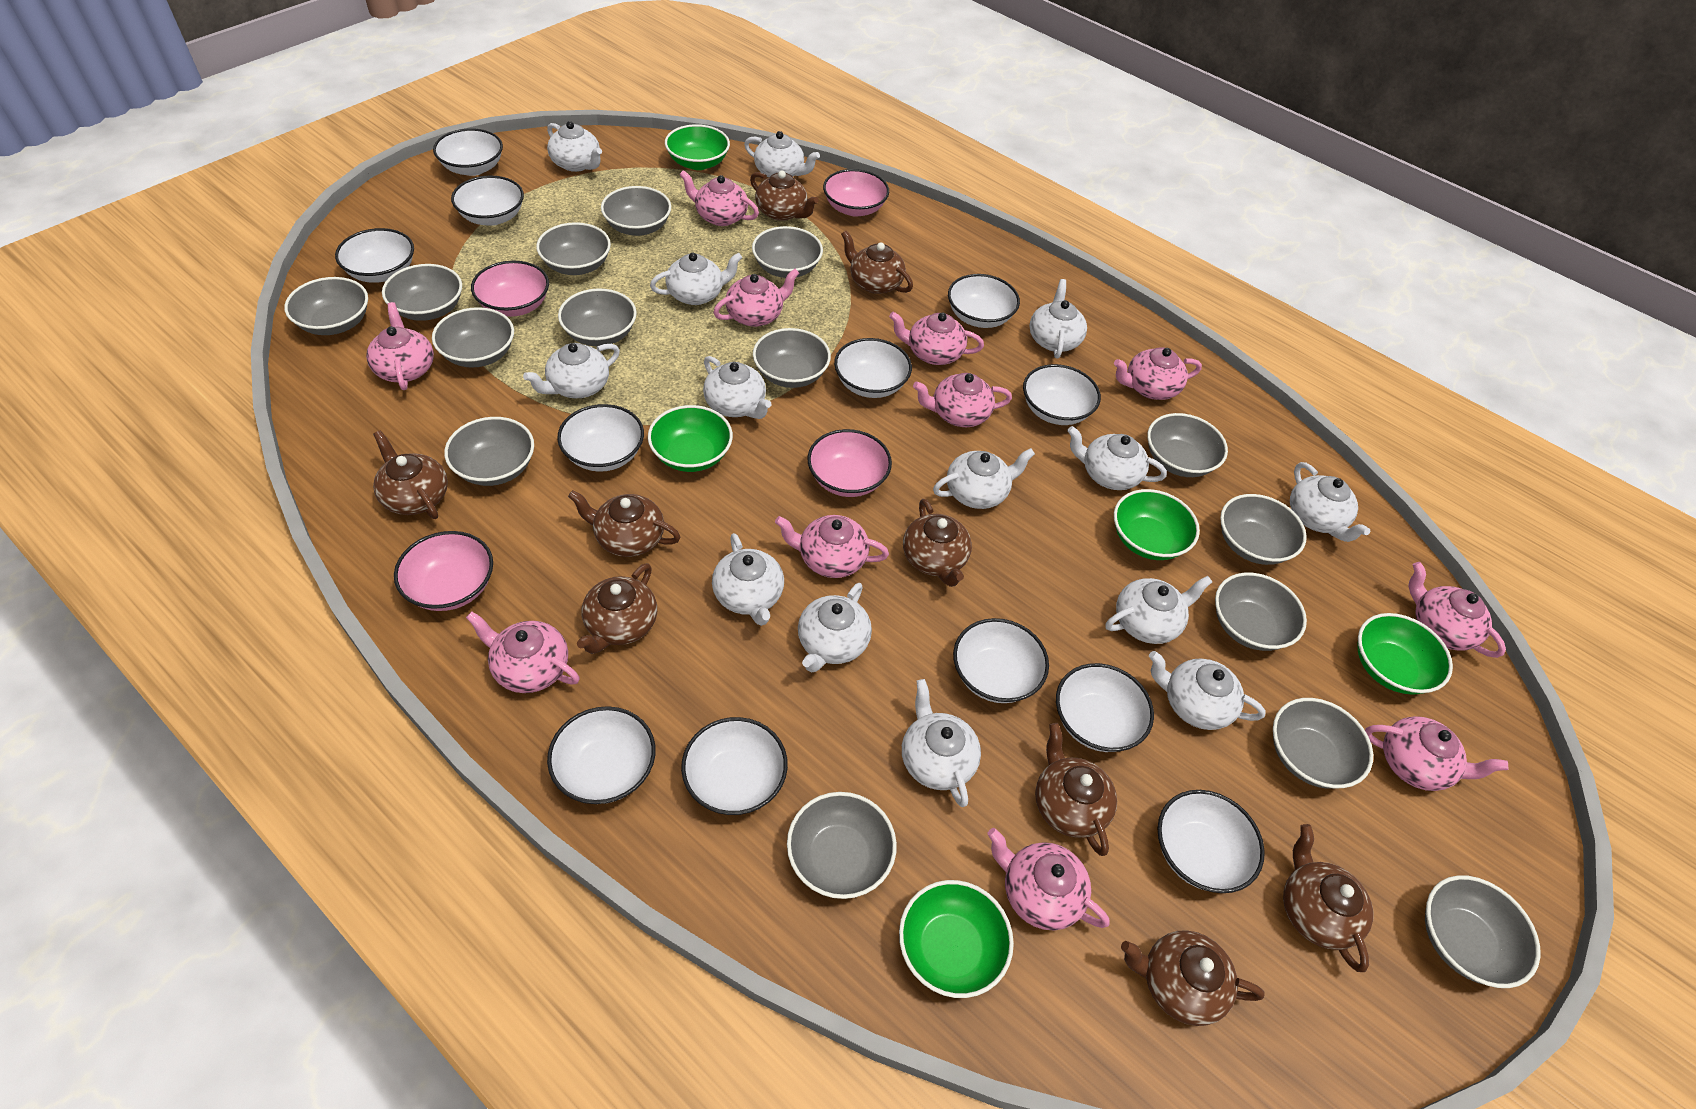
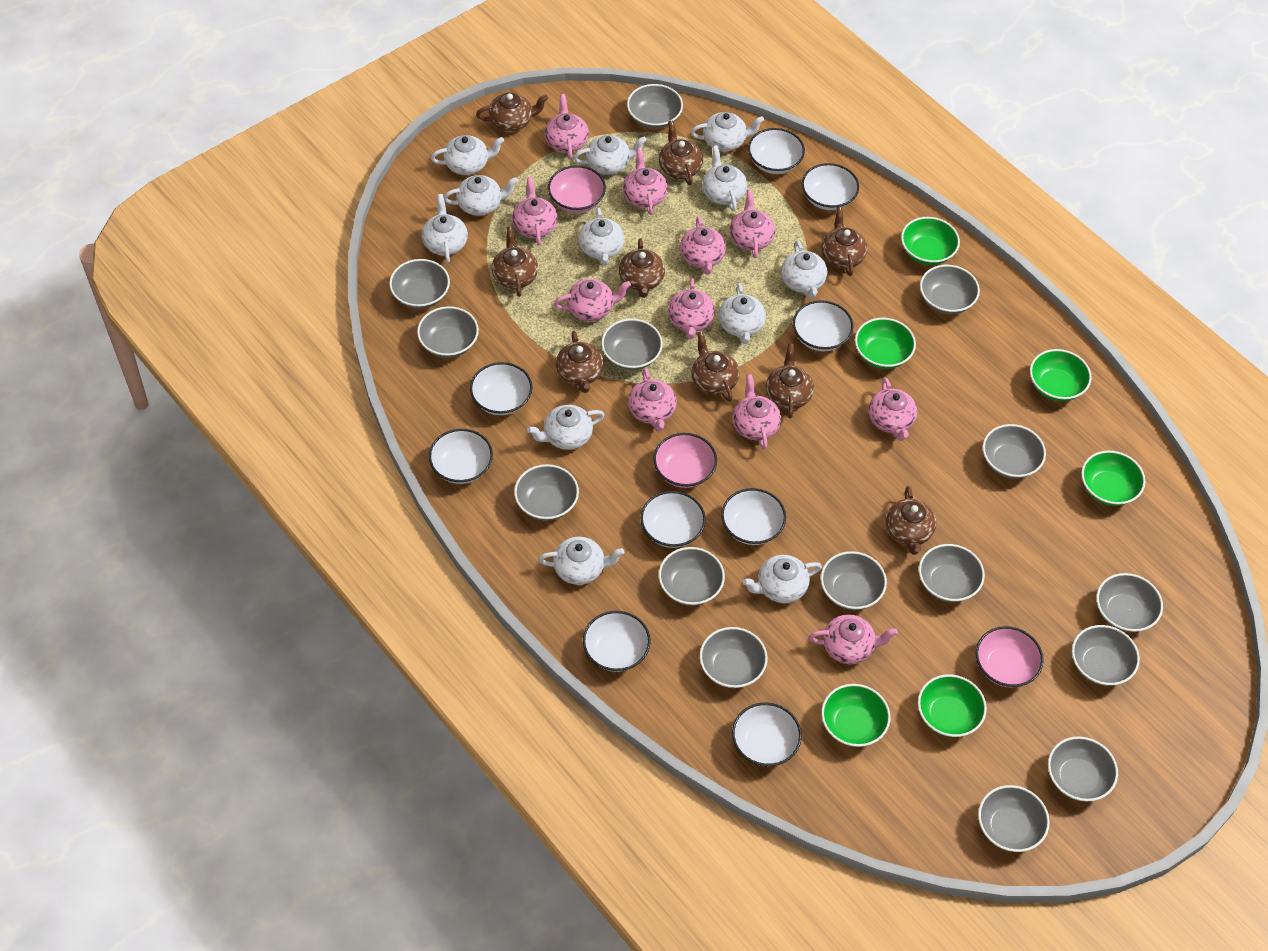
green bowl: [648,405,733,472] [665,124,730,170] [899,880,1014,998] [1114,489,1200,560] [1358,613,1453,695] = 5 -> [821,684,891,747] [855,318,916,369] [901,217,960,265] [918,674,987,737] [1030,349,1092,401] [1081,451,1146,506] = 6
pink bowl: [394,531,493,611] [471,261,549,317] [808,429,892,497] [823,169,889,216] = 4 -> [548,165,606,213] [653,433,717,488] [976,626,1044,687] = 3
white bowl: [335,228,414,283] [433,128,503,176] [451,176,524,226] [547,706,655,804] [557,404,644,472] [681,717,788,815] [834,338,912,398] [948,274,1020,328] [953,618,1049,703] [1023,364,1101,425] [1056,663,1154,752] [1158,790,1265,893] = 12 -> [429,429,493,484] [470,362,533,415] [583,611,651,672] [640,491,706,548] [721,488,786,545] [732,703,802,766] [748,128,805,174] [793,300,853,351] [802,163,859,210] = 9
white teapot: [523,343,620,398] [547,121,602,172] [650,252,742,305] [703,356,771,419] [712,533,784,626] [744,131,820,177] [798,583,872,673] [902,679,981,807] [933,448,1035,509] [1030,279,1087,358] [1067,426,1167,490] [1106,576,1212,644] [1149,651,1266,730] [1290,462,1370,542] = 14 -> [422,194,468,263] [431,135,504,175] [444,175,518,216] [527,405,605,450] [538,537,624,585] [574,135,647,175] [579,208,624,266] [691,112,764,151] [702,145,747,211] [719,283,766,344] [743,555,822,603] [781,240,828,299] = 12

